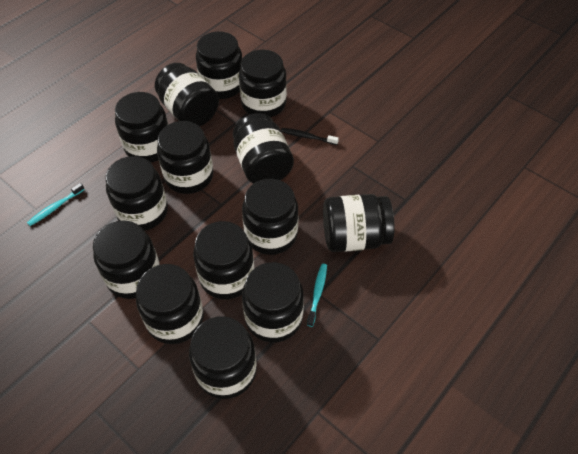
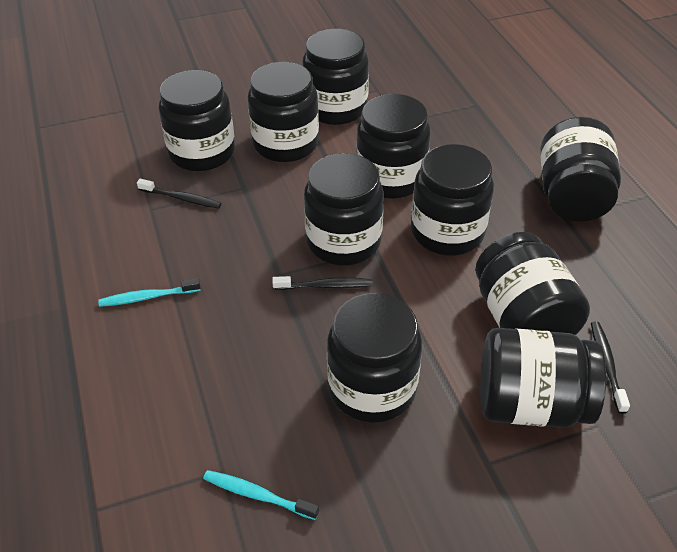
black jar: [93,221,160,299] [105,156,168,231] [115,92,168,163] [136,264,204,344] [155,63,219,126] [157,121,213,194] [189,316,257,399] [193,221,254,300] [196,31,242,99] [233,113,294,184] [239,50,287,117] [242,179,298,255] [242,262,304,343] [323,194,395,252] = 14 -> [159,70,235,171] [248,62,319,162] [302,29,369,125] [304,153,384,265] [327,293,422,423] [356,94,431,199] [411,144,494,255] [475,232,590,335] [480,328,606,428] [540,117,621,222] = 10
black toothbrush: [281,128,339,145] = 1 -> [137,179,221,209] [272,276,373,290] [591,321,630,414] = 3

